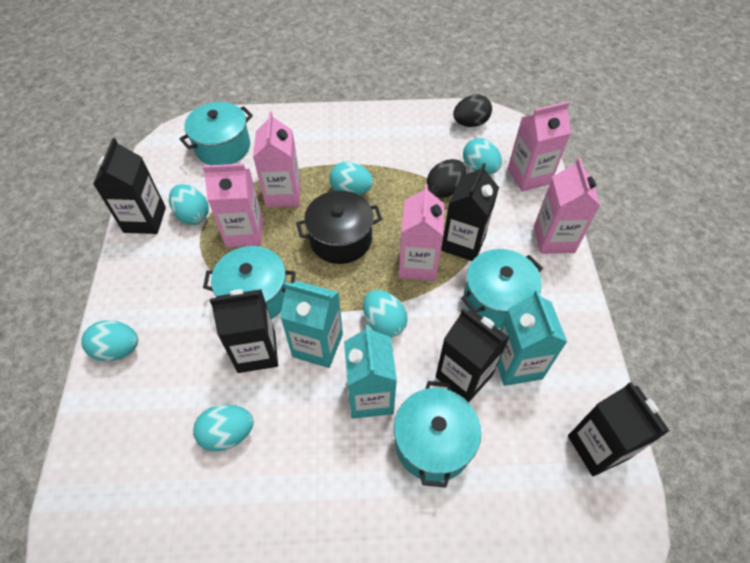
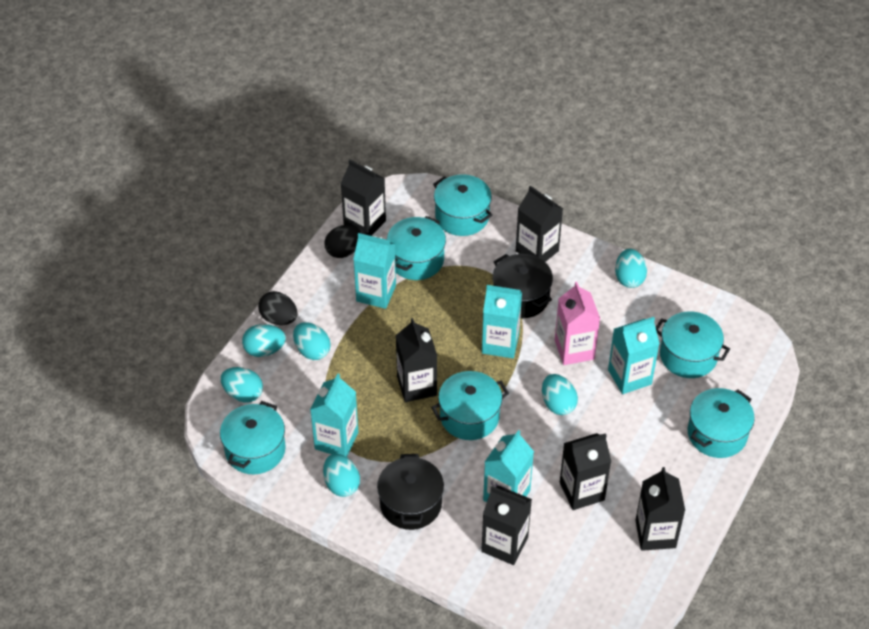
black carton: [93,138,166,234] [210,289,278,373] [436,308,510,402] [441,163,499,261] [568,382,670,476] = 5 -> [340,160,386,236] [396,318,437,402] [482,486,532,565] [516,186,563,262] [560,433,611,510] [635,467,685,551] = 6
black pot: [296,191,382,264] = 1 -> [377,454,444,530] [493,254,553,318] = 2
pink carton: [202,164,263,247] [253,111,301,207] [399,184,445,281] [508,101,571,192] [534,158,600,254] = 5 -> [555,282,600,365] = 1
turquoise carton: [280,281,343,368] [344,324,397,419] [497,290,567,386] = 3 -> [310,374,358,457] [353,233,396,309] [482,285,522,358] [483,430,534,502] [608,317,660,394] = 5
turquoise pot: [179,102,253,165] [203,246,296,320] [394,381,481,488] [461,249,543,328] = 4 -> [220,401,286,474] [387,216,446,280] [431,371,509,440] [433,174,493,236] [656,311,730,378] [688,388,755,458] = 6

